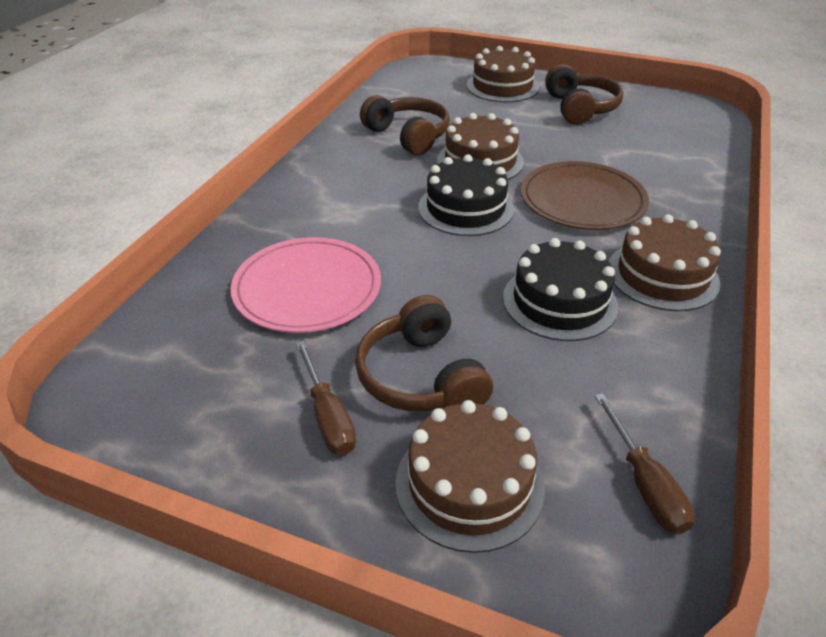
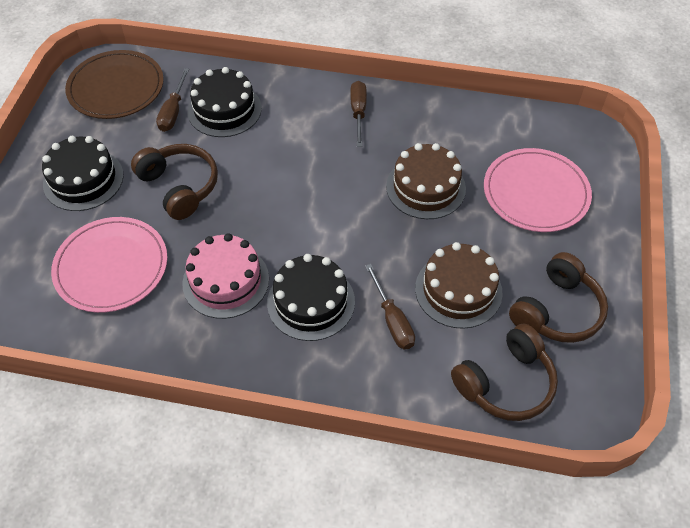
black cake: [418,154,514,236] [503,238,618,341] = 2 -> [42,136,123,211] [188,67,262,137] [267,254,355,341] = 3
brown cake: [396,400,545,553] [437,113,524,180] [466,46,539,102] [609,214,721,311] = 4 -> [386,143,466,219] [415,242,503,329] = 2
brown screwdriver: [295,341,356,455] [595,393,695,534] = 2 -> [156,68,189,132] [350,81,367,147] [365,264,415,349] = 3
pink cake: none = 0 -> [182,233,269,319] = 1
pink plate: [231,237,381,333] = 1 -> [51,217,167,313] [484,148,592,232] = 2

